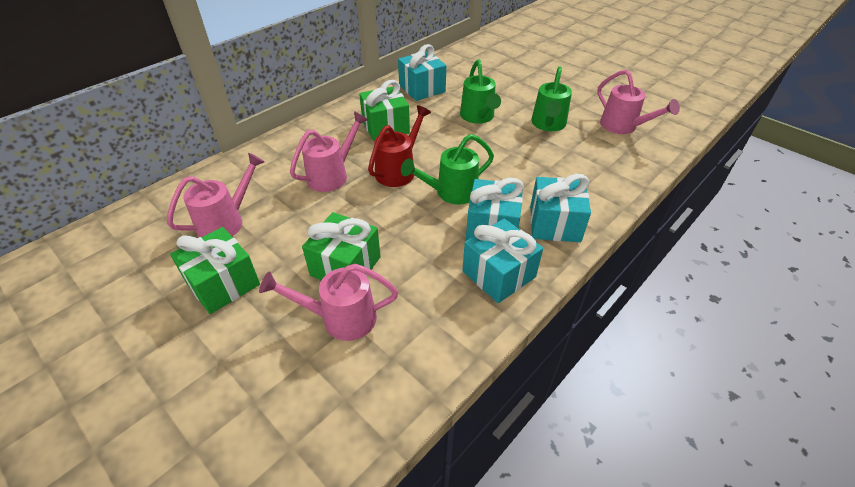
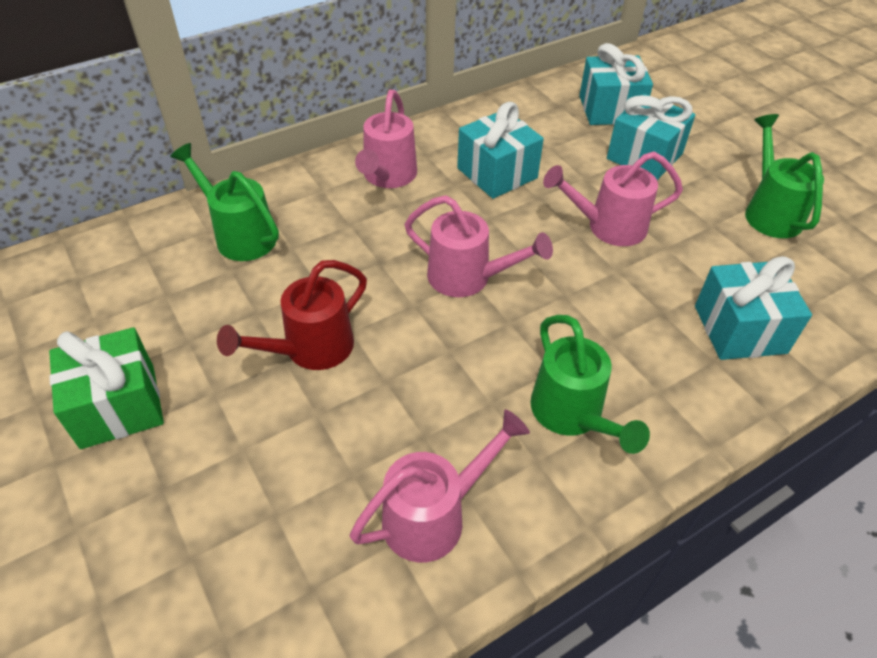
green gift: [170,227,260,314] [302,212,381,280] [359,80,410,141] = 3 -> [49,327,164,449] = 1

